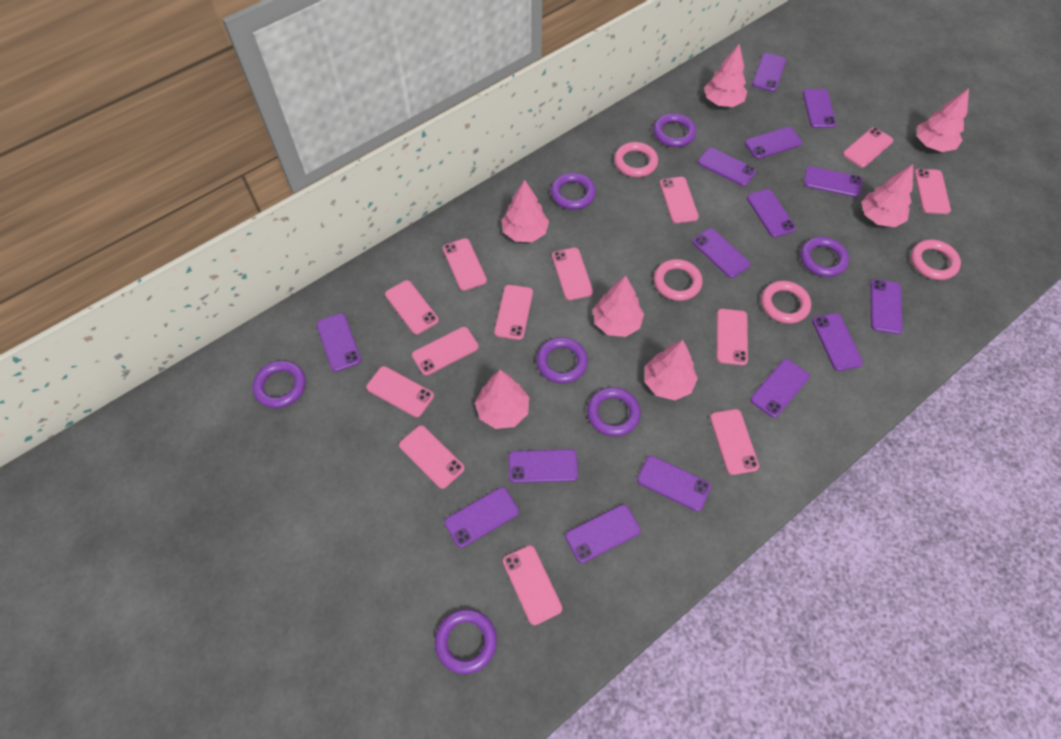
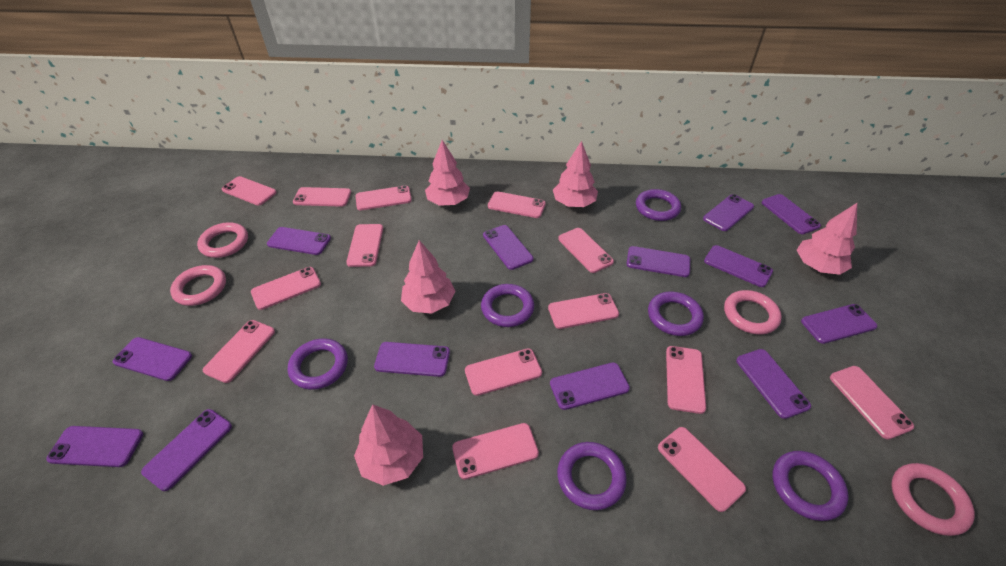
pink phone: [366,366,434,417] [385,280,439,335] [399,425,465,489] [412,327,479,376] [443,238,487,291] [494,285,533,340] [503,545,562,625] [552,248,593,300] [660,177,699,224] [710,409,759,475] [717,309,748,365] [843,127,893,168] [914,169,951,214] = 13 -> [203,320,275,383] [222,176,277,206] [251,267,321,310] [293,187,351,207] [346,224,383,267] [356,185,412,210] [452,423,539,480] [465,348,542,396] [488,191,546,218] [548,293,619,329] [558,228,614,273] [658,427,746,512] [666,346,706,414] [830,366,914,440] = 14
pink tree: [475,370,529,429] [501,180,549,242] [593,275,644,337] [644,340,698,400] [704,44,747,107] [861,164,913,227] [917,88,969,152] = 7 -> [354,404,423,486] [401,240,456,314] [425,140,470,206] [553,141,598,207] [797,203,857,275] = 5
purple phone: [316,313,361,372] [444,487,519,548] [509,449,578,483] [565,504,641,563] [637,456,711,511] [692,228,750,278] [698,147,756,186] [745,127,802,159] [747,189,796,238] [750,359,810,418] [752,53,786,92] [803,89,836,128] [804,166,862,197] [812,313,863,371] [870,279,903,334] = 15 -> [46,426,143,467] [113,337,192,381] [141,409,232,491] [267,227,331,255] [374,342,450,377] [483,225,533,270] [550,362,630,410] [627,246,690,277] [703,194,754,231] [704,245,773,287] [736,349,811,419] [761,194,821,234] [801,304,877,344] = 13
purple ring: [252,360,306,408] [435,609,497,674] [536,337,588,384] [550,173,596,210] [587,387,641,437] [653,113,696,147] [800,237,849,277] = 7 -> [288,338,348,390] [481,284,534,327] [557,442,627,510] [636,189,681,221] [648,292,704,336] [772,451,849,521] = 6

